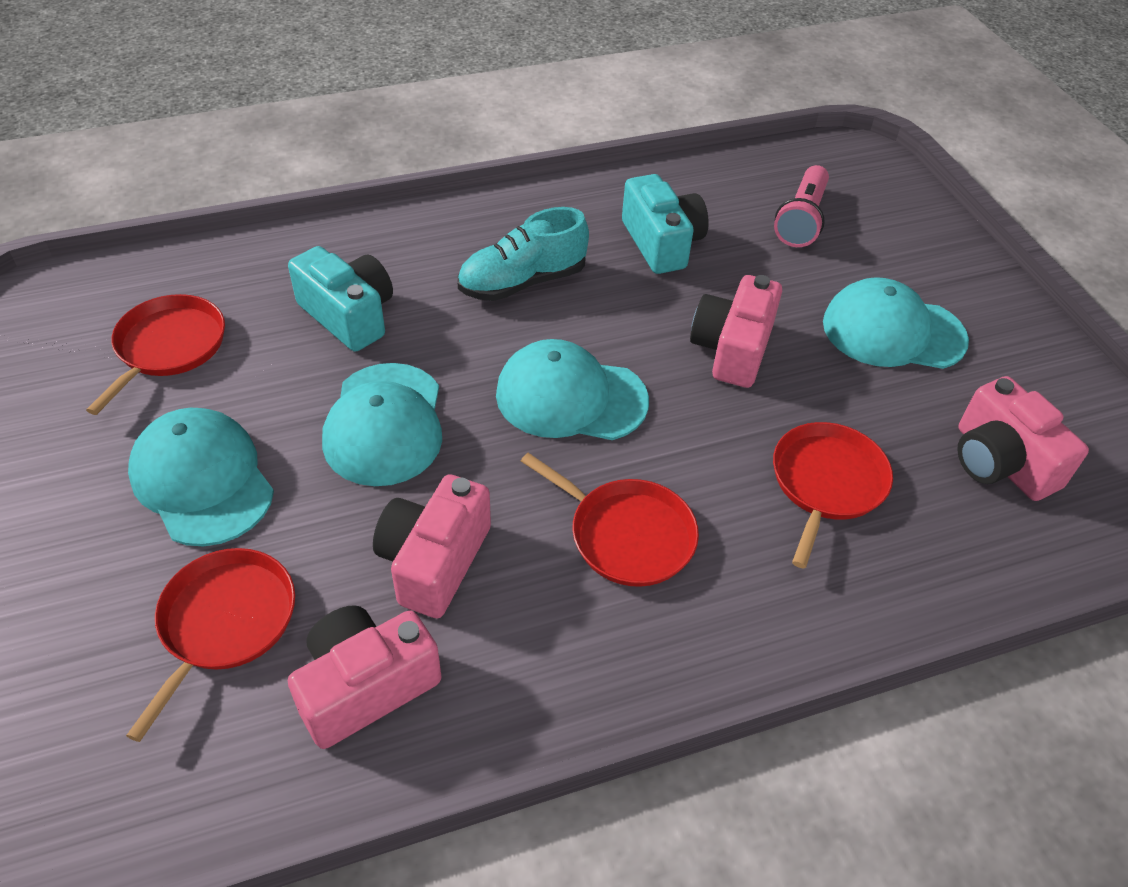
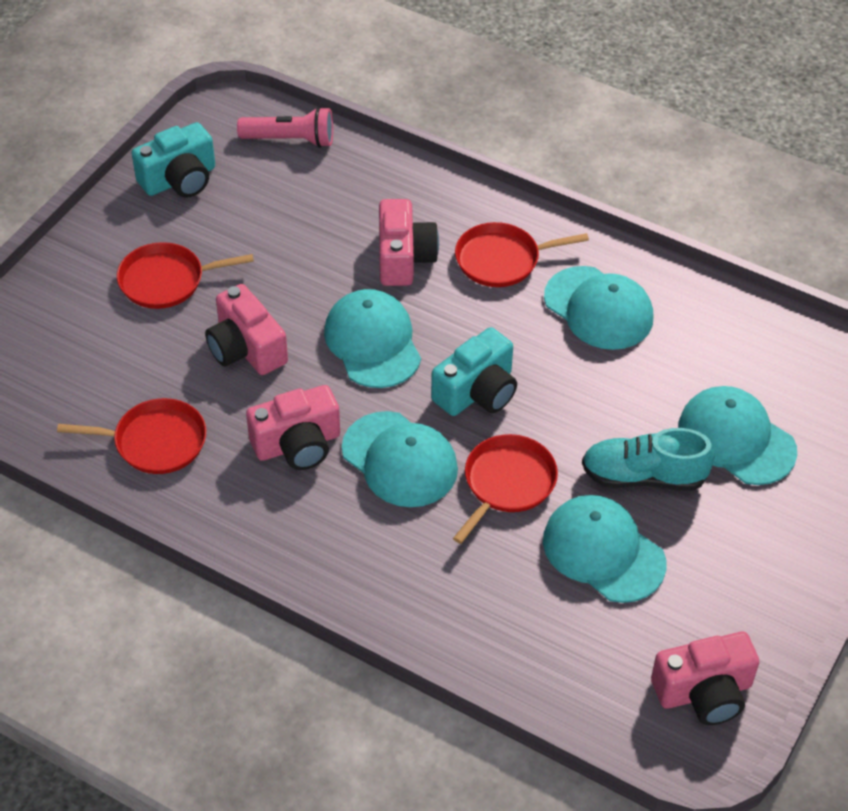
turquoise cap: [128,408,274,547] [322,363,442,486] [496,339,649,440] [823,277,969,369] = 4 -> [324,289,421,388] [342,411,458,507] [543,495,666,603] [544,266,653,350] [678,386,797,485] = 5

